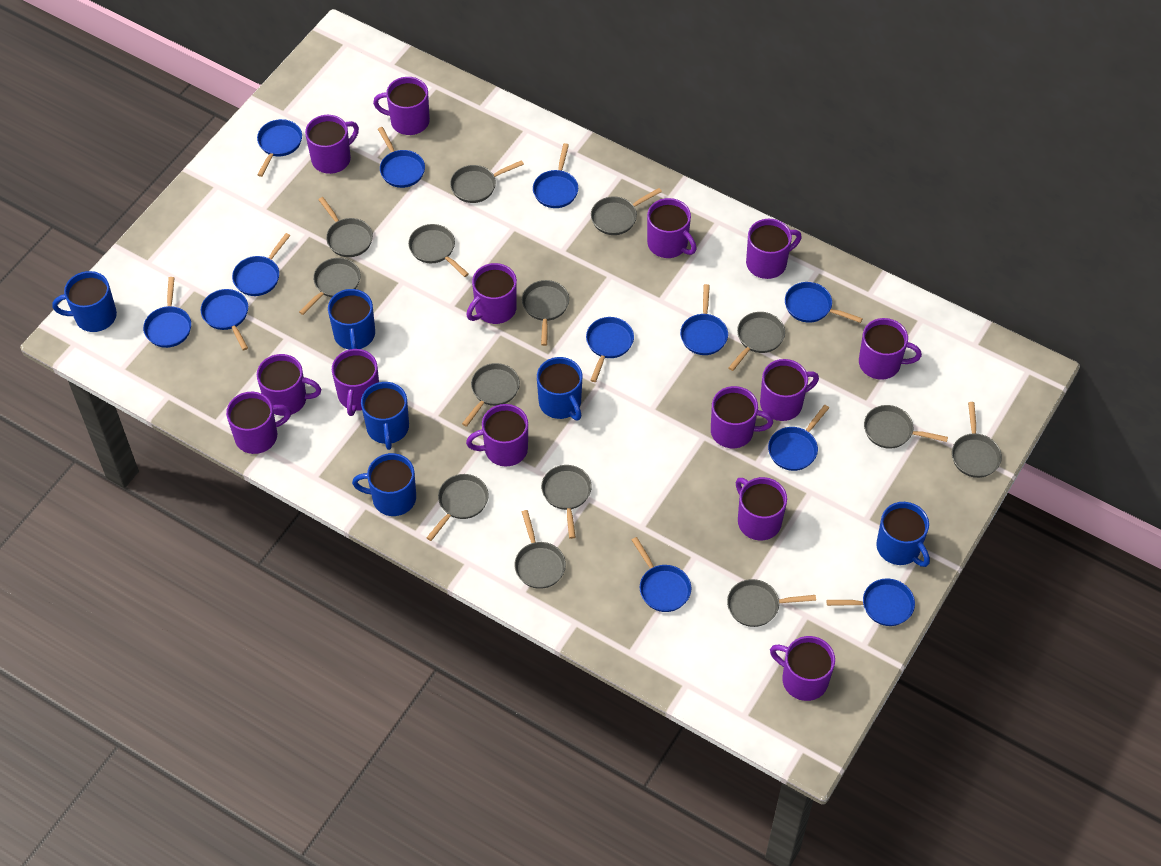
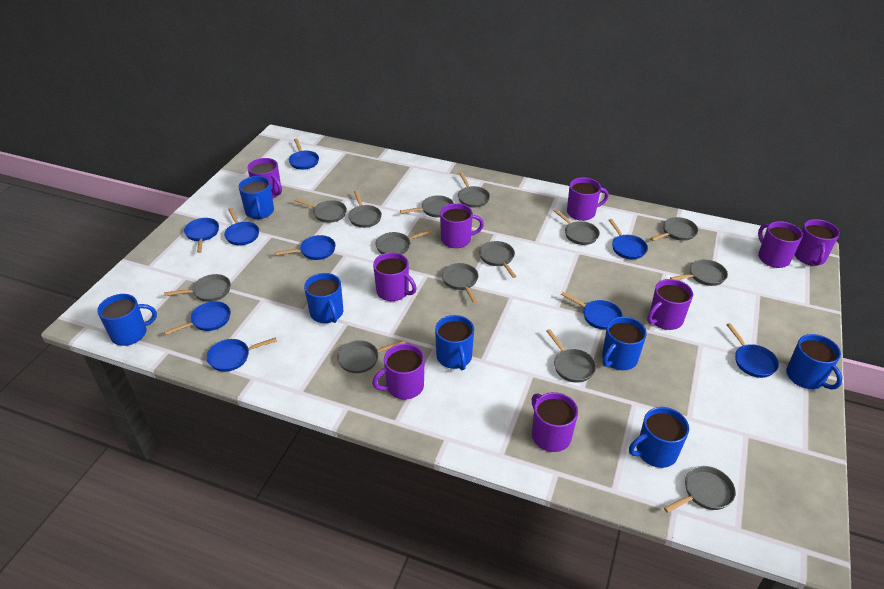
blue mug: [52,271,117,332] [328,289,375,350] [352,453,416,516] [361,382,409,450] [537,357,582,420] [876,502,930,567] = 6 -> [97,294,157,346] [238,176,274,219] [304,273,343,323] [435,315,474,370] [602,317,647,370] [629,407,689,468] [786,334,842,390] = 7
blue pan: [143,277,191,348] [201,289,248,351] [232,233,290,296] [257,119,302,177] [378,127,425,188] [533,143,578,208] [586,317,634,382] [632,537,691,612] [680,284,728,355] [768,405,829,471] [785,282,863,323] [827,579,915,626] = 12 -> [164,301,230,335] [184,218,219,253] [207,337,277,372] [224,208,259,245] [275,235,336,260] [289,138,319,170] [561,292,623,330] [609,219,648,259] [727,323,779,378] = 9
purple mug: [226,392,291,454] [257,354,321,416] [305,115,359,174] [332,349,379,416] [373,77,430,135] [466,404,528,466] [467,263,517,324] [647,198,697,258] [711,386,773,448] [736,477,787,541] [746,219,802,279] [760,359,819,421] [770,636,835,701] [859,318,922,380] = 14 -> [247,158,282,198] [372,344,425,400] [373,252,417,301] [440,203,484,248] [532,392,578,452] [567,177,609,221] [647,279,693,330] [758,221,803,268] [794,219,840,266] = 9

